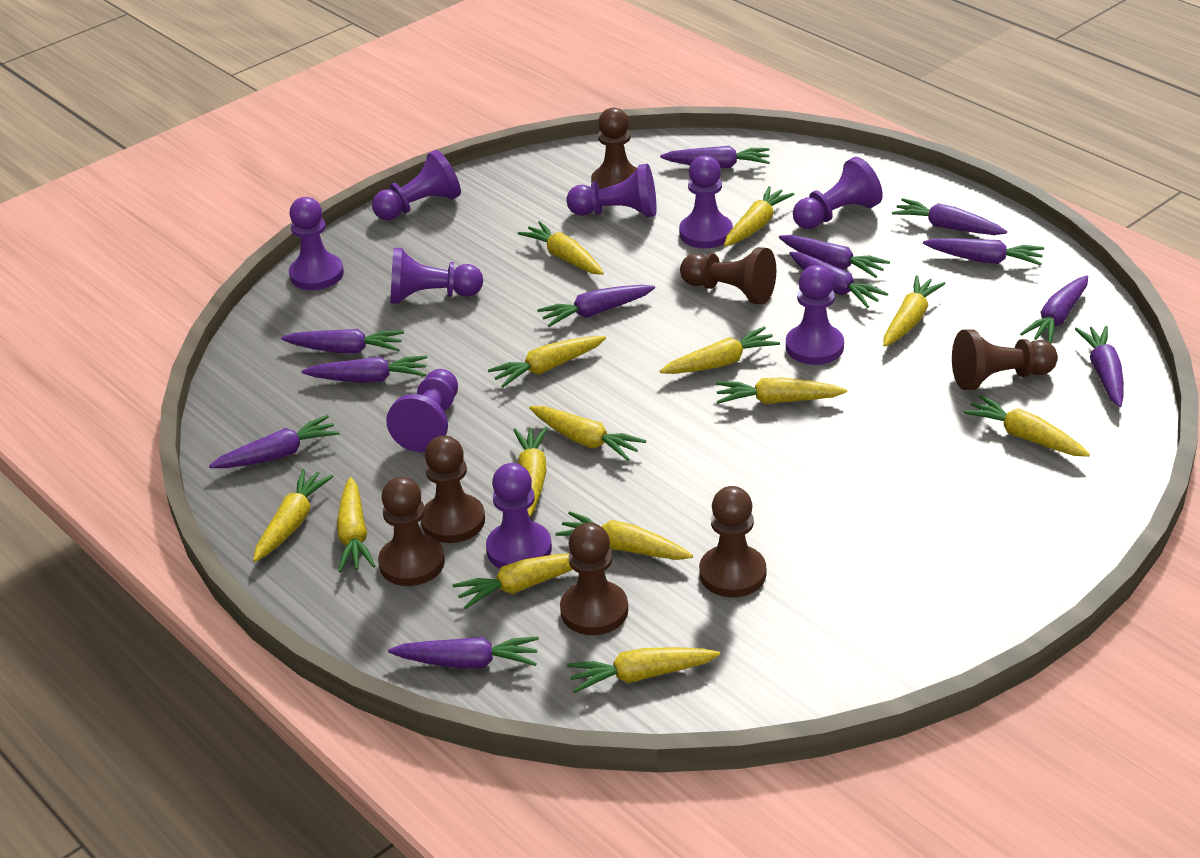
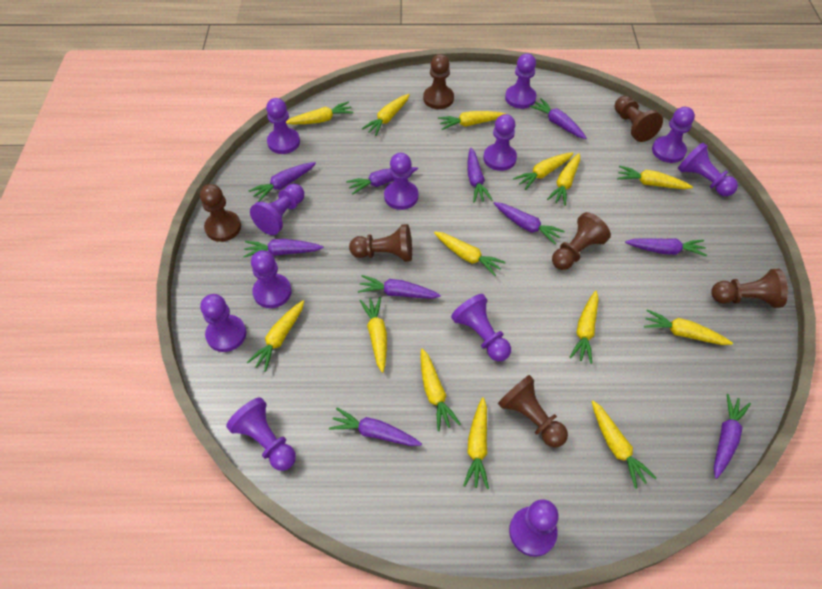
purple carrot: [209,415,339,468] [281,329,404,353] [302,356,428,383] [388,636,539,669] [537,285,655,327] [660,146,770,168] [779,235,890,278] [789,252,888,308] [892,198,1007,235] [923,238,1044,266] [1020,275,1088,344] [1075,326,1124,407] = 12 -> [243,239,324,257] [248,162,316,202] [329,408,422,446] [346,167,418,195] [358,275,441,299] [468,147,492,203] [494,202,565,244] [529,98,586,139] [625,238,707,256] [714,394,751,479] = 10
purple pawn: [289,197,344,290] [372,150,461,220] [386,369,458,452] [390,248,483,304] [486,463,552,569] [566,164,657,217] [679,156,733,248] [786,265,844,365] [793,157,883,229] = 9 -> [200,294,247,352] [226,397,296,471] [250,184,304,235] [251,250,292,308] [266,98,300,154] [384,153,418,210] [451,294,511,361] [483,114,517,171] [505,53,537,109] [509,499,559,557] [652,107,695,163] [678,142,738,196] = 12

